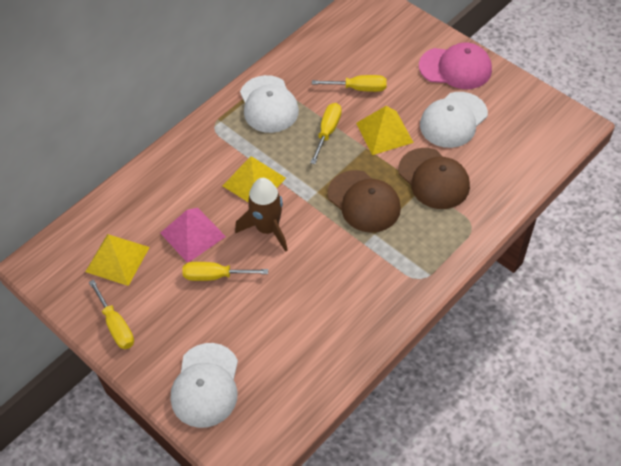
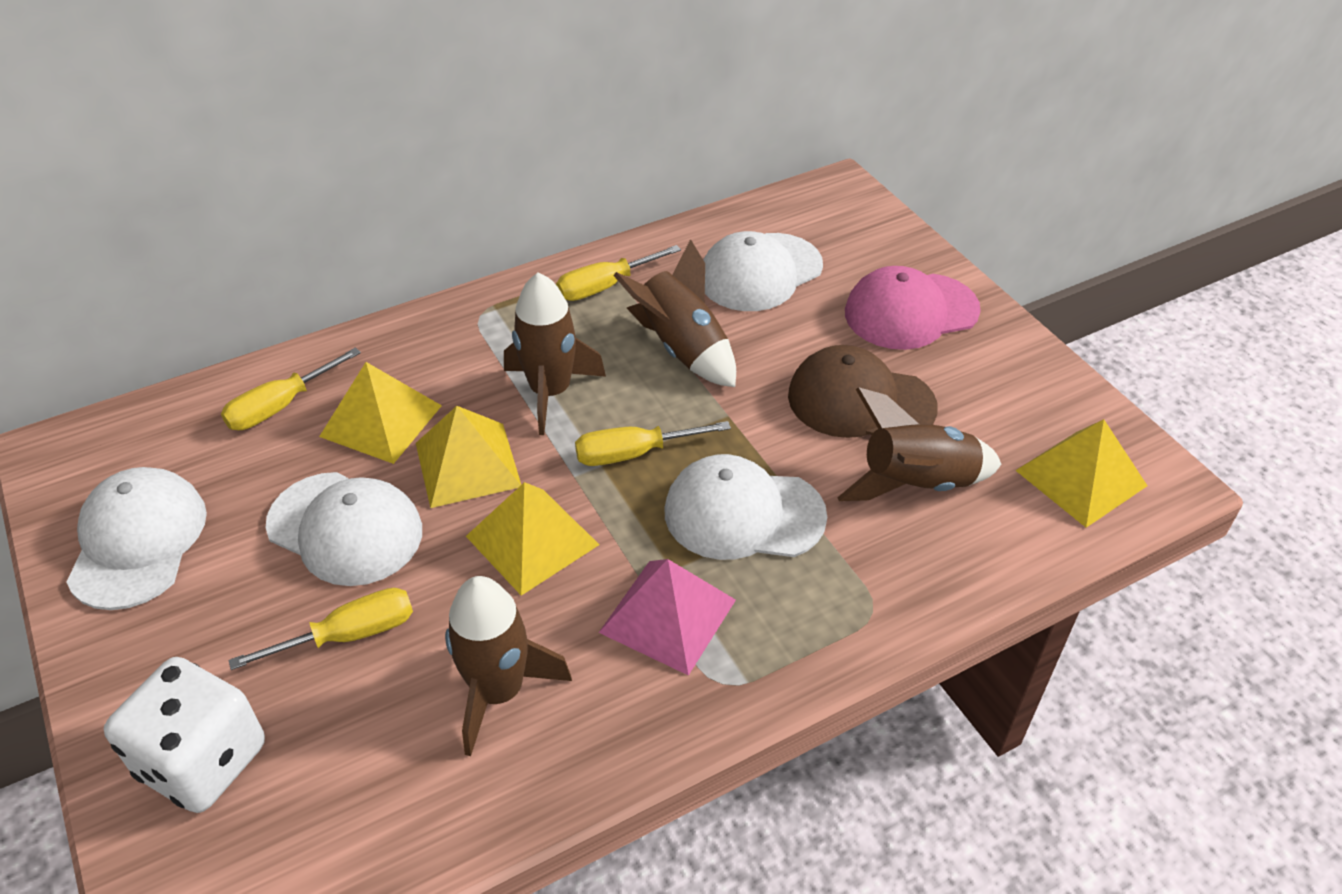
brown cap: [327,170,401,233] [398,148,470,209] = 2 -> [788,345,938,438] = 1
brown rocket: [235,178,288,252] = 1 -> [445,576,572,756] [504,272,606,435] [613,239,736,387] [837,387,1001,501] = 4
white cap: [171,343,238,428] [240,75,299,133] [420,92,488,148] = 3 -> [67,467,207,610] [266,472,422,586] [665,454,827,560] [703,231,823,311] = 4
white dice: none = 0 -> [104,657,265,813] = 1
yellow pyramid: [85,234,150,286] [223,156,286,202] [356,106,414,155] = 3 -> [319,362,442,464] [416,406,521,508] [466,482,599,596] [1015,419,1147,528] = 4

